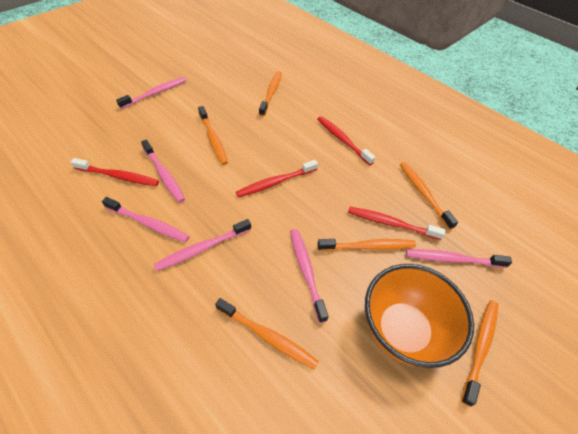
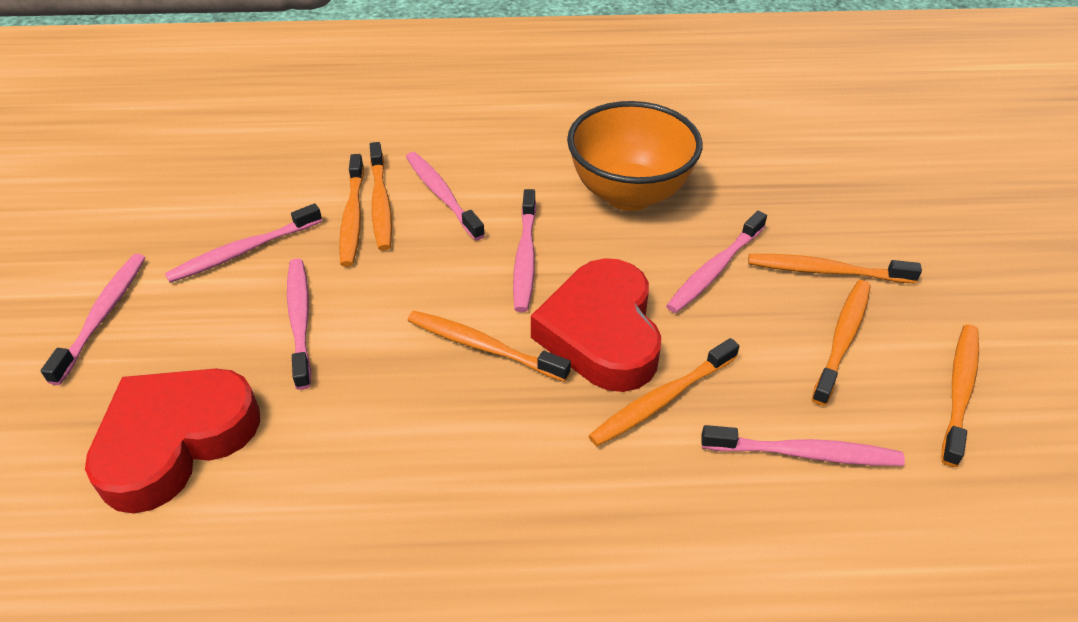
orange toothbrush: [198,106,228,165] [215,298,319,370] [259,71,282,116] [317,239,416,251] [400,162,458,230] [461,300,498,407] = 6 -> [339,154,364,267] [370,142,392,250] [407,311,571,382] [588,338,739,446] [748,254,922,284] [812,280,871,406] [941,324,979,467] = 7
pink toothbrush: [102,197,190,242] [116,77,187,109] [141,140,185,203] [154,219,251,271] [290,229,328,323] [406,249,512,268] = 6 -> [41,254,145,385] [165,203,322,283] [287,258,311,390] [406,152,485,240] [513,189,536,312] [666,211,767,313] [701,425,905,466] = 7
red heart: none = 0 -> [85,369,260,514] [531,258,661,392] = 2
red toothbrush: [71,158,159,186] [236,160,318,198] [317,116,375,165] [348,207,445,240] = 4 -> none = 0

